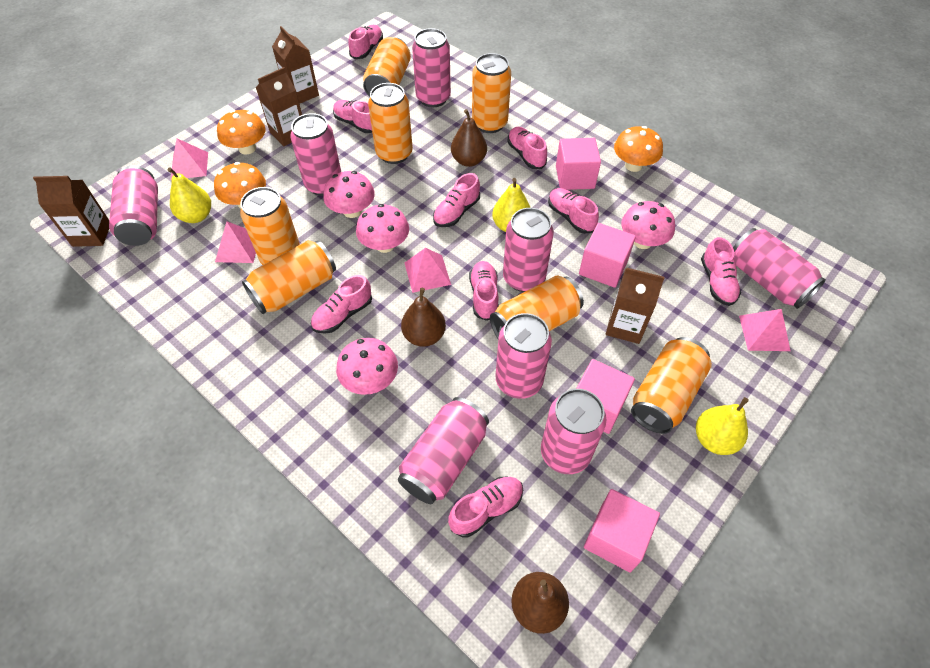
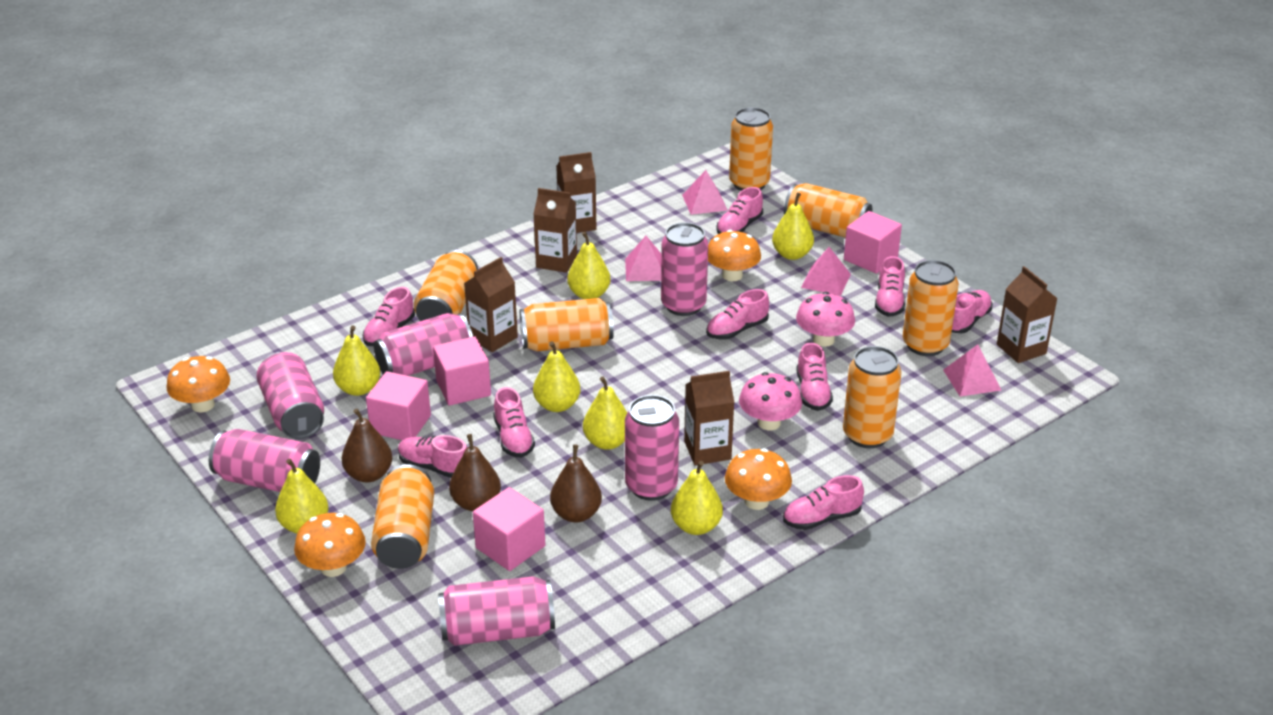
brown carton: [33,176,109,247] [256,67,302,146] [272,26,319,104] [606,268,665,344] = 4 -> [464,257,518,352] [533,188,577,273] [556,152,596,233] [684,371,734,465] [997,266,1058,363] = 5
orange mushroom: [214,162,266,208] [217,110,266,155] [614,126,663,172] = 3 -> [167,356,230,413] [294,513,366,577] [708,230,761,281] [725,448,792,510] = 4
pink can: [109,166,158,246] [290,113,341,196] [398,397,489,504] [412,28,451,107] [495,313,552,399] [503,208,554,292] [541,389,606,474] [733,228,826,309] = 8 -> [209,429,320,492] [256,352,324,439] [374,313,473,376] [438,576,555,646] [625,395,679,501] [661,222,708,316] = 6
pink mushroom: [323,171,375,218] [336,338,398,395] [356,204,409,253] [621,201,675,249] = 4 -> [739,372,802,430] [796,292,855,347] = 2
yellow pear: [168,167,211,223] [492,178,531,232] [696,397,749,455] = 3 -> [275,459,329,534] [333,325,381,396] [533,341,580,412] [567,232,611,299] [583,377,627,450] [671,461,723,535] [772,193,814,260] = 7

